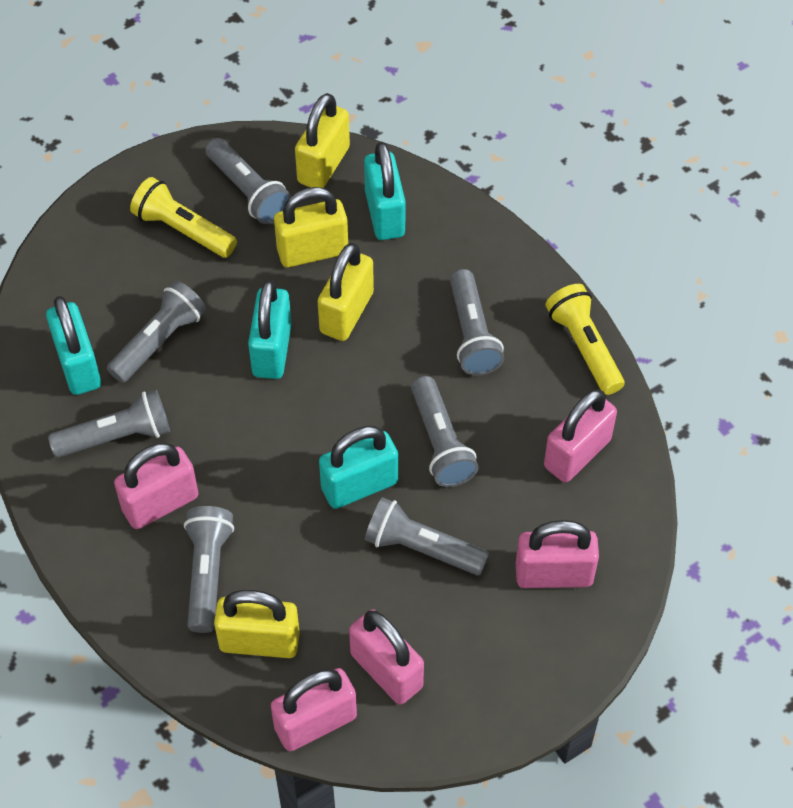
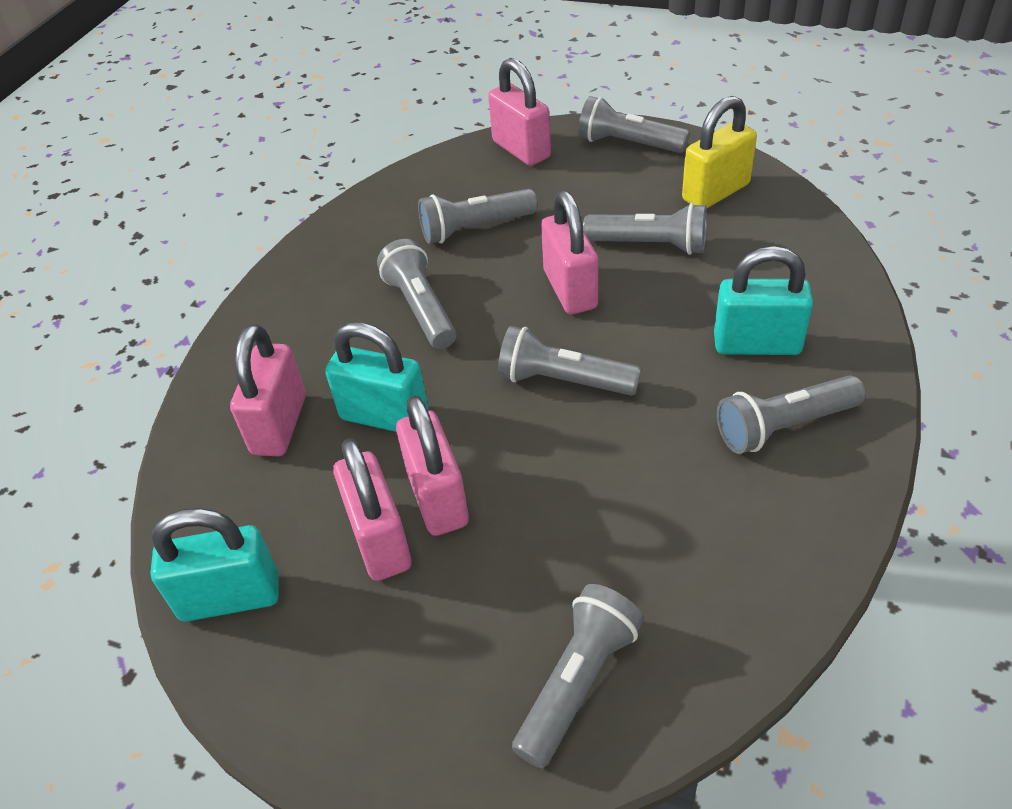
turquoise padlock: [46,296,101,395] [248,280,292,379] [319,426,398,509] [364,142,406,240] = 4 -> [150,508,279,622] [325,322,428,432] [714,246,813,355] = 3
yellow flashlight: [130,177,237,258] [545,284,624,395] = 2 -> none = 0
yellow padlock: [214,590,300,658] [274,187,348,267] [295,93,350,188] [318,243,374,341] = 4 -> [682,96,757,208] = 1

